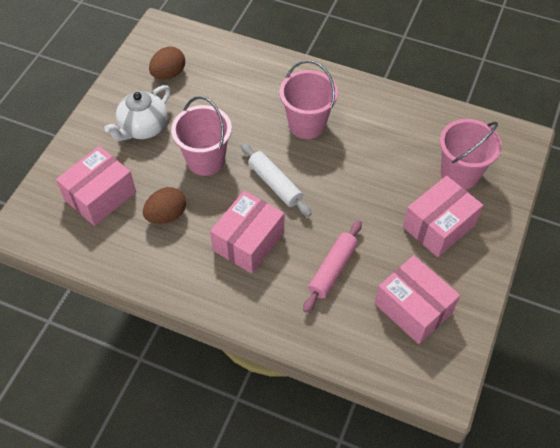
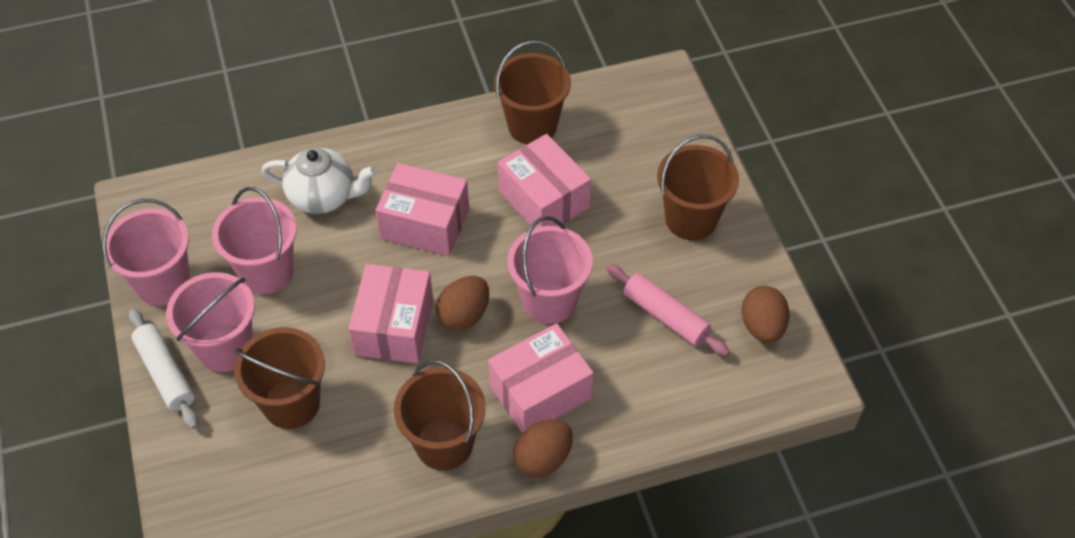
brown bucket: none = 0 -> [234,327,325,429] [394,360,486,470] [494,40,571,144] [657,134,739,240] = 4
brown egg: [143,187,186,224] [149,47,185,80] = 2 -> [436,276,489,331] [513,419,573,478] [741,286,790,343] = 3
pink bucket: [171,96,232,176] [279,60,338,139] [440,119,502,190] = 3 -> [102,198,190,306] [166,272,255,372] [212,187,297,294] [507,216,593,324] = 4

